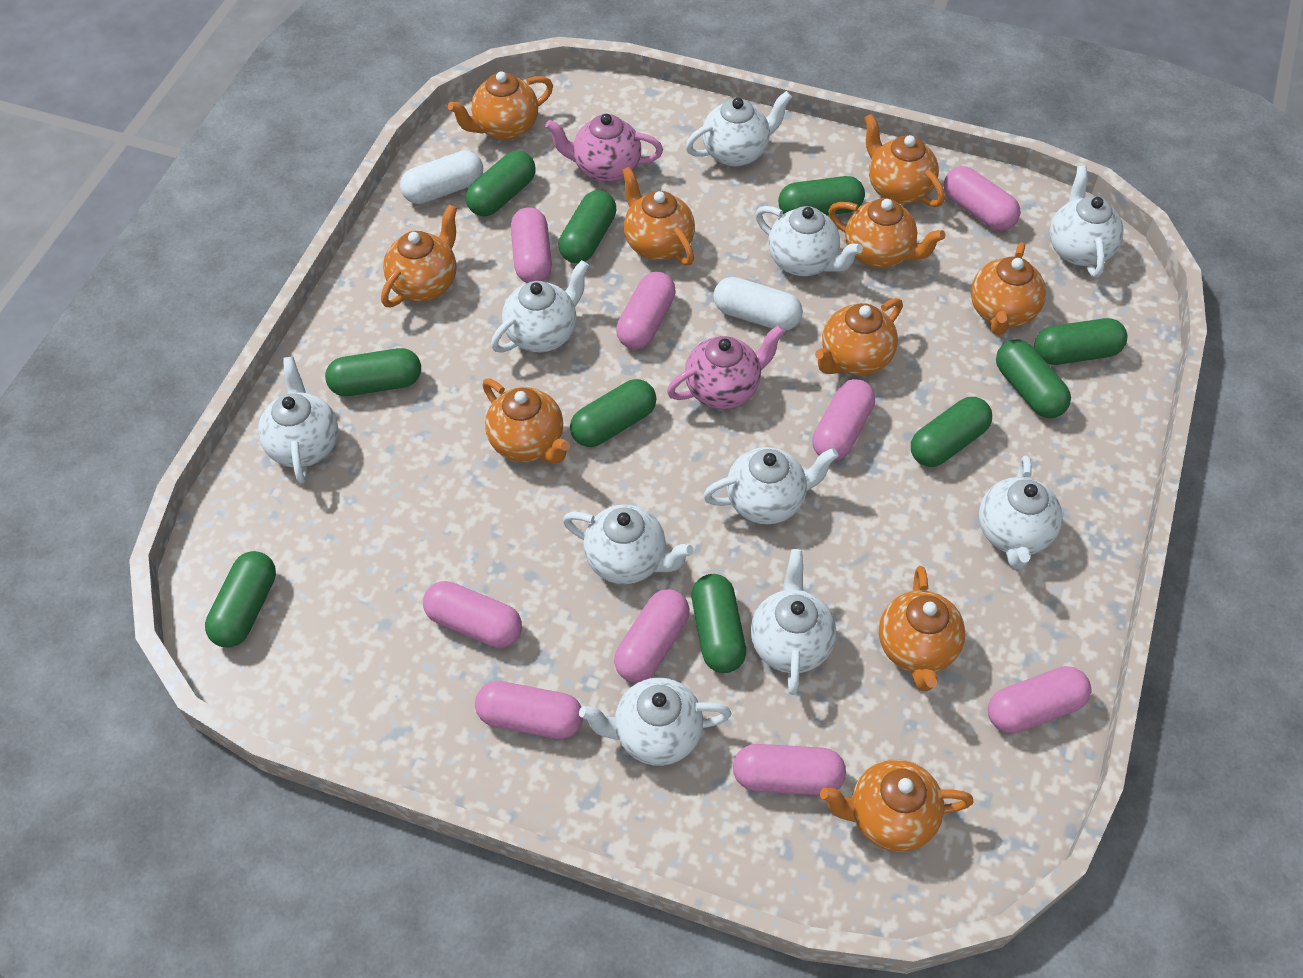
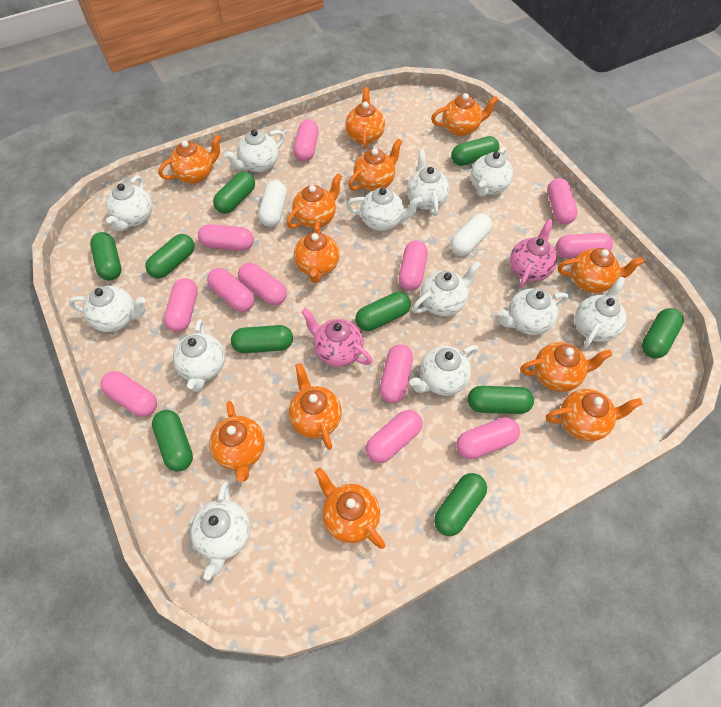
orange teapot: [381,204,457,307] [448,71,553,140] [482,379,570,463] [622,166,695,266] [815,298,903,376] [820,759,974,852] [828,198,945,268] [864,114,945,207] [879,566,965,691] [971,242,1046,335] = 10 -> [158,134,222,184] [209,401,265,482] [286,173,342,229] [289,363,342,450] [294,222,340,283] [315,468,385,549] [345,87,385,149] [348,138,403,191] [431,93,499,136] [520,342,612,392] [546,389,643,441] [558,248,644,293] = 12
pink capsule: [423,581,522,648] [475,681,583,739] [511,207,552,283] [614,589,690,683] [616,272,676,349] [733,744,846,795] [812,379,875,461] [944,166,1020,231] [988,666,1091,734] = 9 -> [100,371,157,417] [164,278,198,332] [198,224,254,251] [207,268,255,312] [238,263,287,305] [294,119,319,162] [366,410,422,463] [379,344,413,403] [399,240,428,291] [456,417,520,460] [547,178,578,224] [556,233,613,259] = 12
white teapot: [258,356,338,483] [491,260,589,353] [563,504,694,584] [579,677,731,766] [686,91,792,166] [703,447,838,524] [751,549,836,695] [755,206,863,276] [979,456,1062,570] [1050,165,1124,278] = 10 -> [69,286,146,332] [106,175,152,231] [173,319,225,392] [190,482,250,580] [224,129,285,172] [347,188,422,231] [407,149,450,216] [410,345,479,396] [413,261,481,316] [470,147,513,197] [498,288,569,335] [575,276,627,348] = 12

